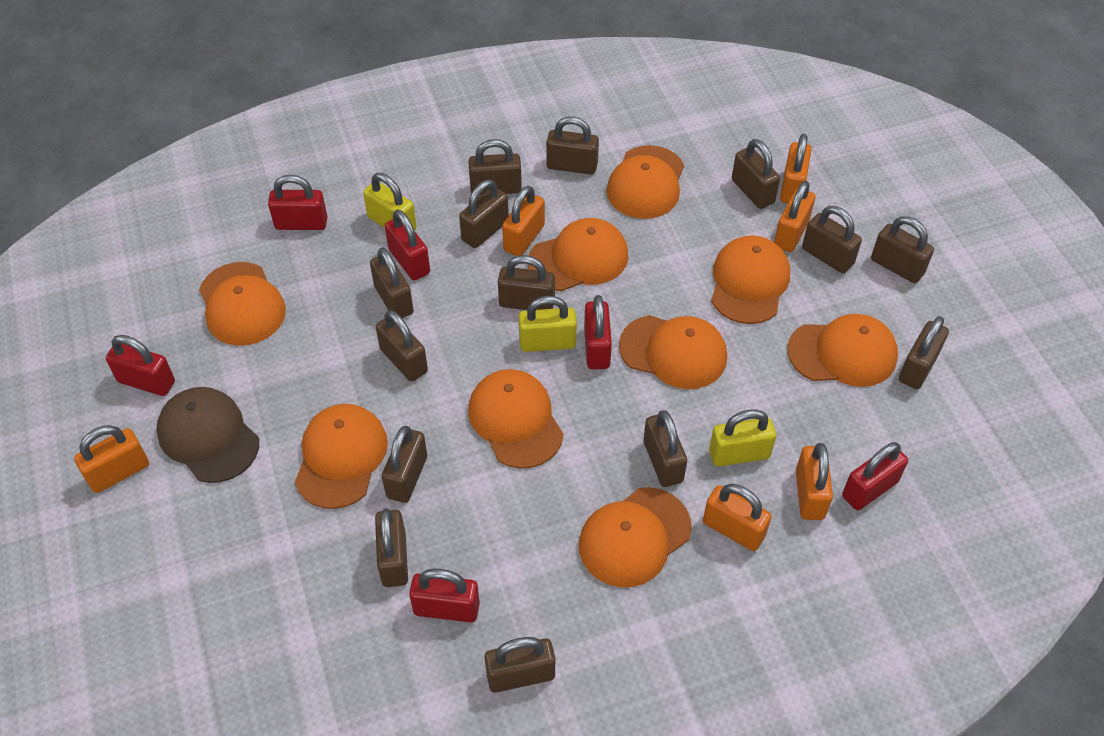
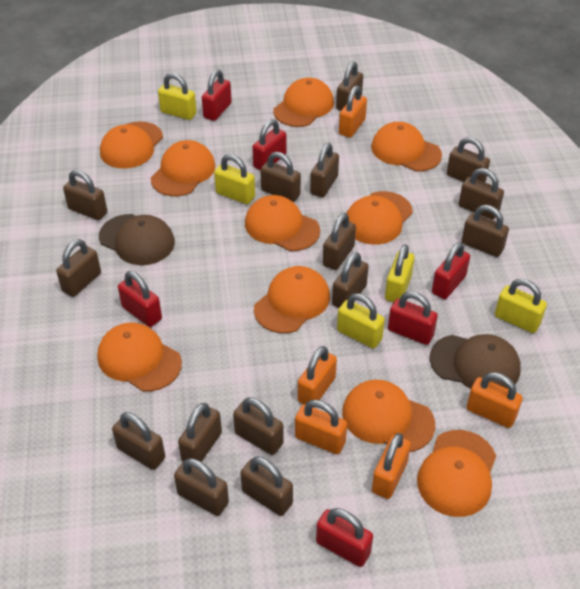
brown cap: [156,387,259,483] = 1 -> [99,214,175,265] [430,334,521,389] = 2
brown padlock: [370,248,414,318] [375,508,408,587] [376,310,428,382] [382,426,427,503] [459,179,509,248] [468,139,522,196] [485,637,555,693] [498,255,555,310] [546,116,599,175] [643,410,687,487] [732,139,780,209] [802,206,862,273] [871,216,934,283] [899,316,949,389] = 14 -> [56,239,101,297] [63,170,107,220] [112,412,165,470] [174,458,229,516] [178,403,222,462] [233,397,284,455] [240,457,293,516] [260,152,301,202] [310,143,339,197] [323,213,356,270] [332,252,369,308] [336,61,363,111] [447,137,490,182] [459,168,504,220] [462,205,509,257] = 15
orange cap: [199,262,286,346] [295,404,388,509] [468,369,564,469] [528,218,628,291] [579,487,692,587] [607,145,684,219] [619,315,727,389] [711,235,790,324] [787,314,898,387] = 9 -> [97,323,182,392] [100,122,163,169] [151,140,215,196] [245,195,320,251] [254,266,330,333] [274,78,334,127] [342,380,435,452] [347,191,413,245] [371,122,442,171] [417,430,496,517] = 10
orange padlock: [74,425,149,493] [502,186,545,256] [703,484,772,551] [774,181,815,252] [780,134,812,203] [796,443,833,520] = 6 -> [295,400,347,454] [298,346,337,408] [339,86,367,138] [372,433,411,499] [467,372,523,428] = 5
yellow padlock: [363,173,417,231] [519,296,577,352] [709,409,776,467] = 3 -> [158,73,197,120] [214,154,255,204] [337,294,385,348] [385,244,415,302] [495,279,547,333] = 5

